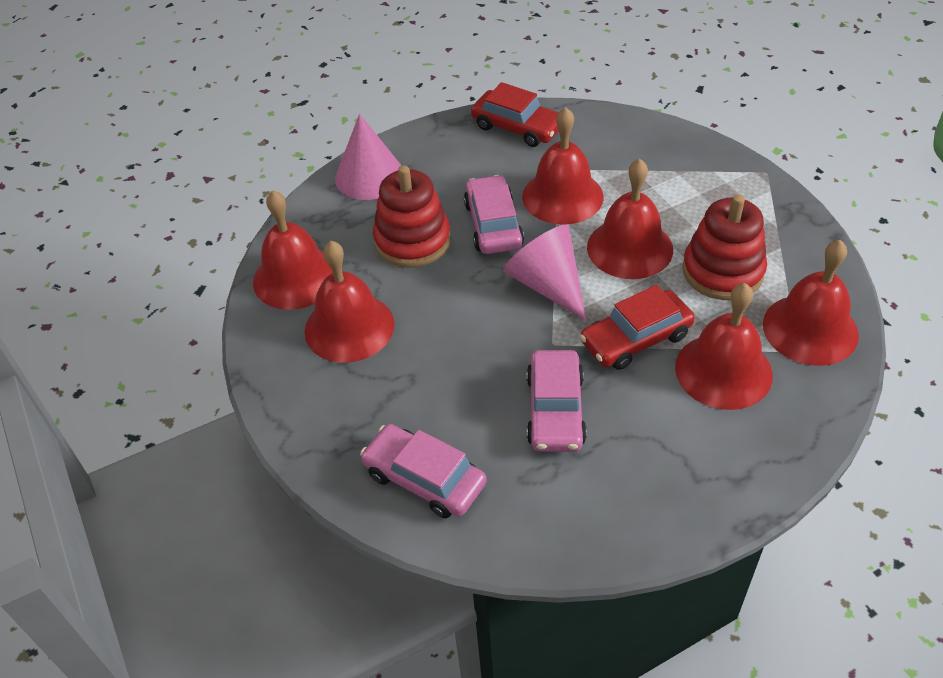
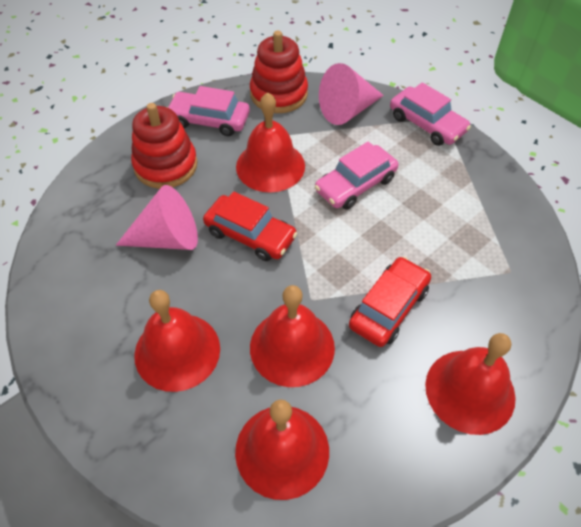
red bell: [253,190,333,310] [305,241,394,363] [522,107,603,225] [587,158,673,279] [675,283,773,410] [763,240,859,366] = 6 -> [134,290,220,392] [235,399,329,500] [236,92,305,192] [250,285,335,387] [425,333,516,435] = 5

